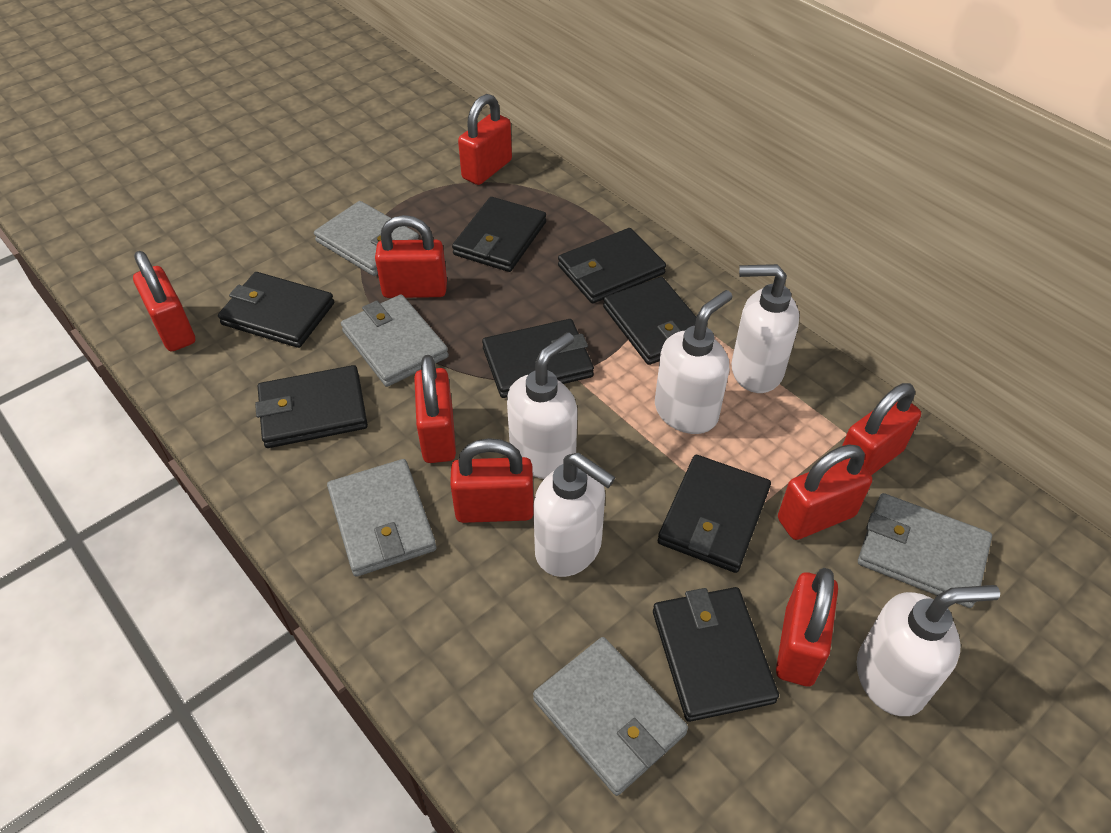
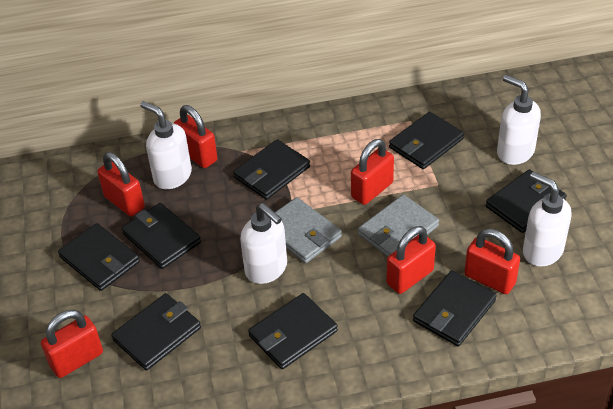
grey wallet: [314,201,419,276] [327,459,436,577] [341,295,449,387] [533,637,688,796] [858,493,992,608] = 5 -> [275,197,342,263] [358,194,439,257] = 2
red padlock: [133,251,195,352] [375,215,447,298] [414,355,456,463] [450,438,534,523] [458,94,512,185] [776,568,838,687] [778,444,872,540] [842,383,921,475] = 8 -> [41,310,103,378] [97,152,145,216] [174,105,218,168] [351,139,394,205] [386,226,436,294] [464,229,520,294] = 6
white soap dispenser: [507,332,577,479] [533,453,615,577] [655,290,733,434] [731,264,799,393] [857,585,1000,716] = 5 -> [140,101,192,189] [240,203,287,284] [497,75,541,165] [523,172,572,266] = 4

